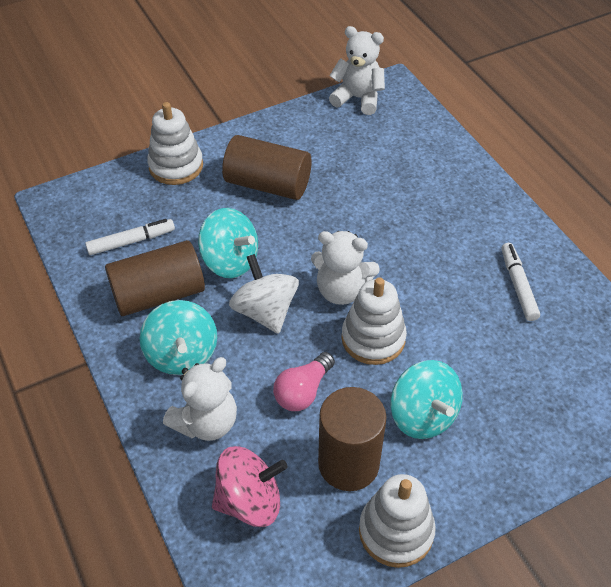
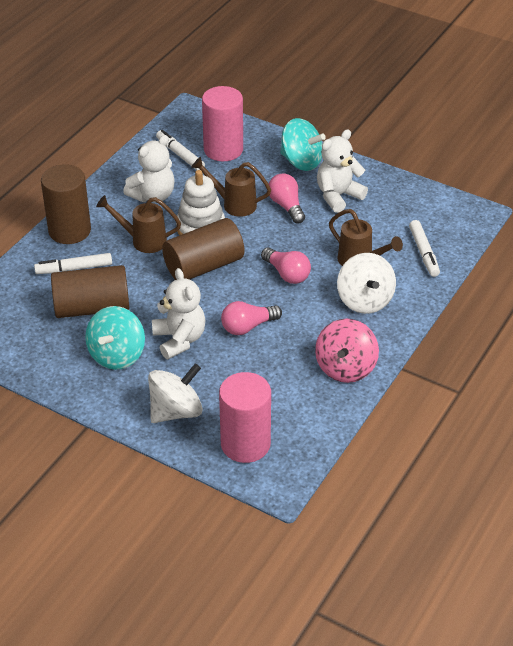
brown watering can: none = 0 -> [96,195,181,253] [191,157,271,217] [329,209,403,266] = 3
pink cylinder: none = 0 -> [202,86,243,161] [219,372,271,463] = 2
pink light bulb: [273,352,335,411] = 1 -> [221,301,282,335] [261,248,311,284] [269,173,305,224] = 3
turquoise spinning top: [140,300,217,375] [198,208,258,278] [390,360,463,439] = 3 -> [85,306,145,370] [280,118,326,171] = 2
white marker: [85,219,175,255] [502,243,540,321] = 2 -> [34,253,112,274] [156,130,205,170] [409,220,440,277] = 3
white spinning top: [229,254,299,334] = 1 -> [148,363,202,423] [337,253,396,314] = 2
white stacking toy: [147,102,203,185] [341,277,407,365] [359,474,436,568] = 3 -> [176,170,225,235] = 1

